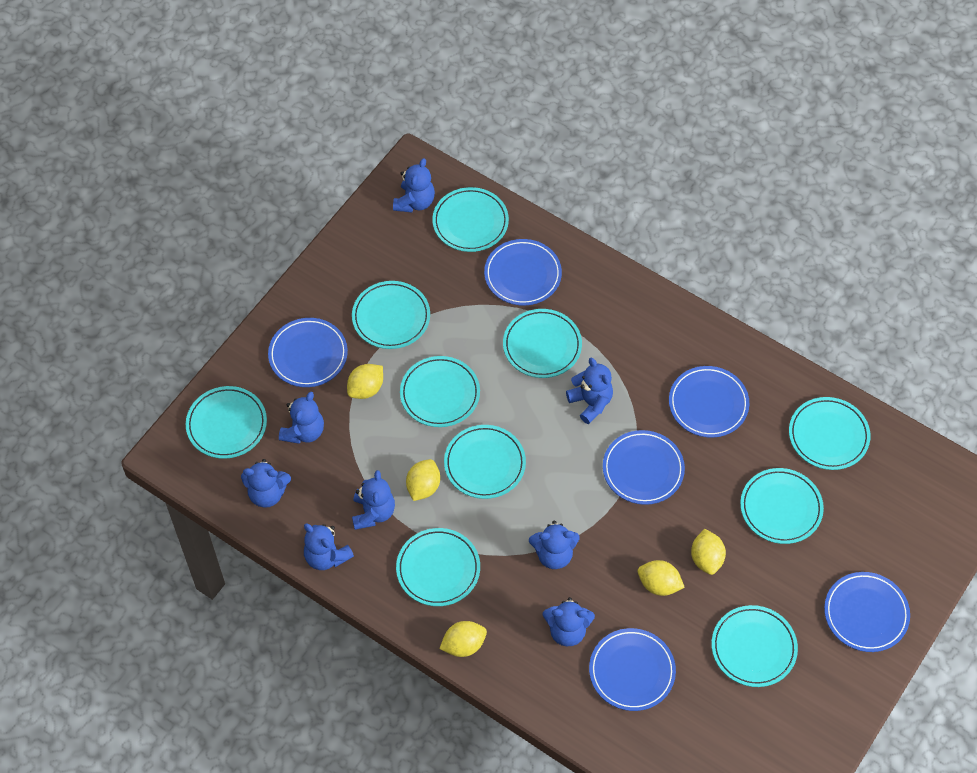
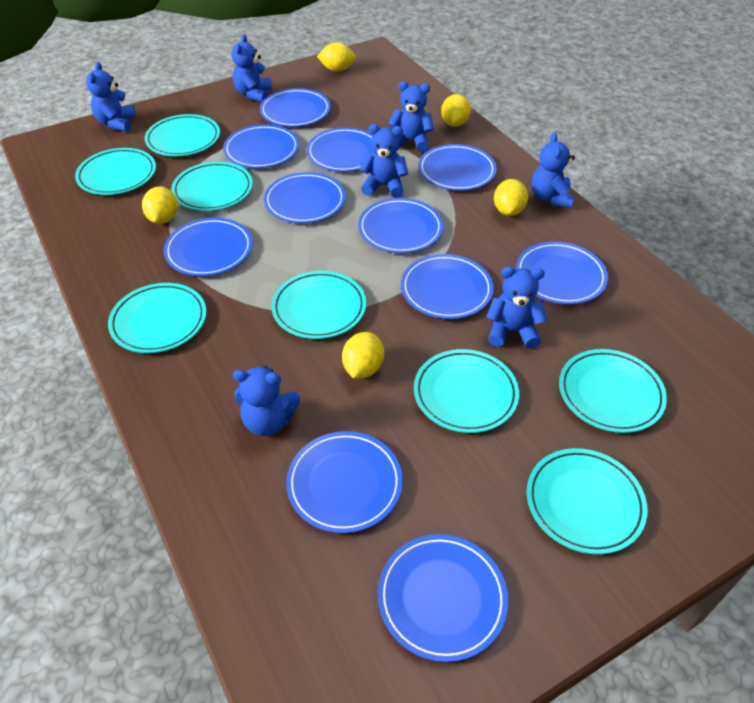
blue plate: [268,318,348,387] [484,239,562,306] [589,628,676,711] [603,430,685,505] [669,366,749,438] [824,572,910,652] = 6 -> [164,218,253,276] [223,125,299,168] [260,88,331,127] [264,172,346,223] [286,431,403,533] [306,128,374,172] [358,198,443,253] [378,534,508,662] [401,254,494,319] [418,144,497,191] [516,242,608,305] = 11
blue teddy bear: [241,459,291,508] [279,391,324,444] [304,523,354,570] [352,470,395,530] [393,158,435,212] [529,521,580,569] [543,597,595,646] [566,358,613,424] = 8 -> [86,62,136,132] [232,35,272,102] [233,366,300,436] [359,124,408,198] [388,81,434,152] [486,267,548,349] [532,133,575,208] = 7
turquoise plate: [186,386,267,459] [352,281,430,349] [396,528,480,606] [400,356,480,427] [432,187,509,252] [444,425,526,499] [503,309,582,378] [711,605,798,687] [740,468,824,544] [789,397,870,470] = 10 -> [75,148,156,195] [108,283,206,353] [145,114,220,156] [171,162,253,211] [271,271,366,339] [414,349,519,433] [527,448,648,555] [559,349,667,433] = 8

